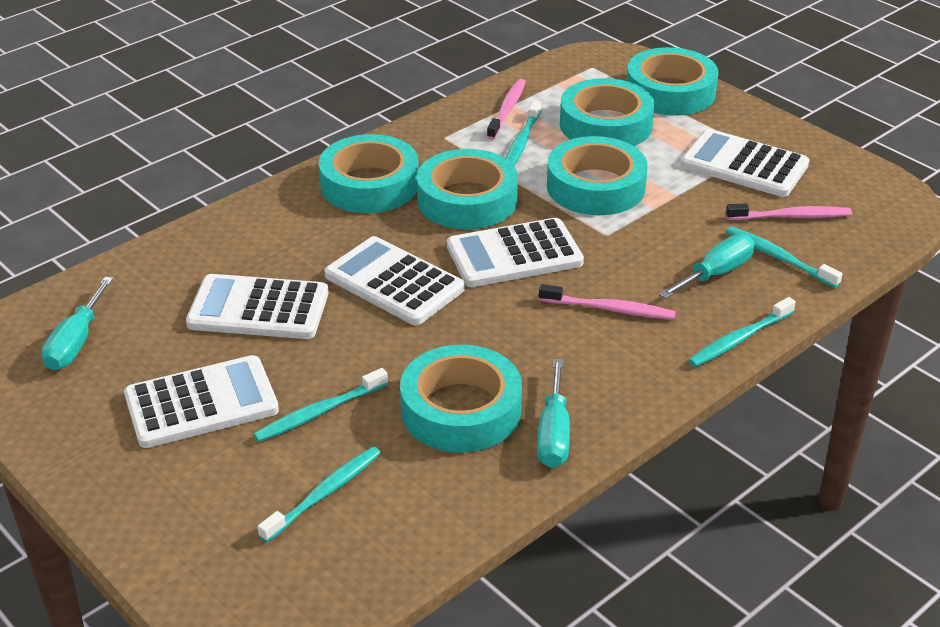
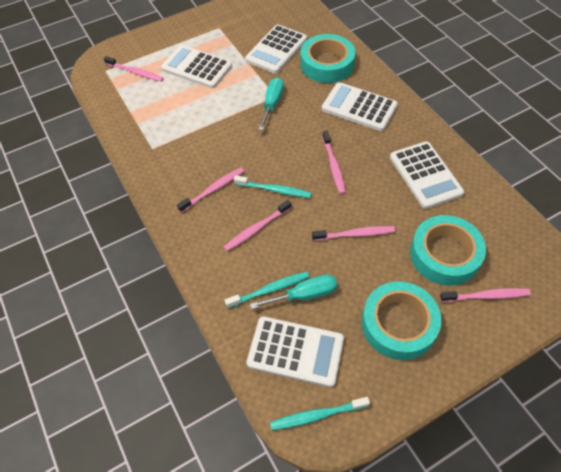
pink toothbrush: [487,79,526,140] [539,284,676,320] [726,204,852,220] = 3 -> [104,56,164,82] [177,167,244,213] [223,200,292,251] [312,226,395,241] [322,131,346,194] [440,288,531,302] = 6
turquoise screwdriver: [41,277,113,370] [537,359,570,468] [659,234,755,299] = 3 -> [250,274,337,309] [258,77,284,130] = 2
turquoise tape: [319,134,419,213] [400,345,522,452] [417,149,518,229] [547,136,648,215] [560,78,654,146] [627,47,718,116] = 6 -> [300,34,356,83] [362,281,441,360] [410,215,486,286] = 3
turquoise toothbrush: [253,368,388,442] [258,447,381,543] [506,100,541,165] [689,297,796,367] [726,226,843,288] = 5 -> [225,271,309,308] [234,175,312,198] [270,397,370,430] = 3

